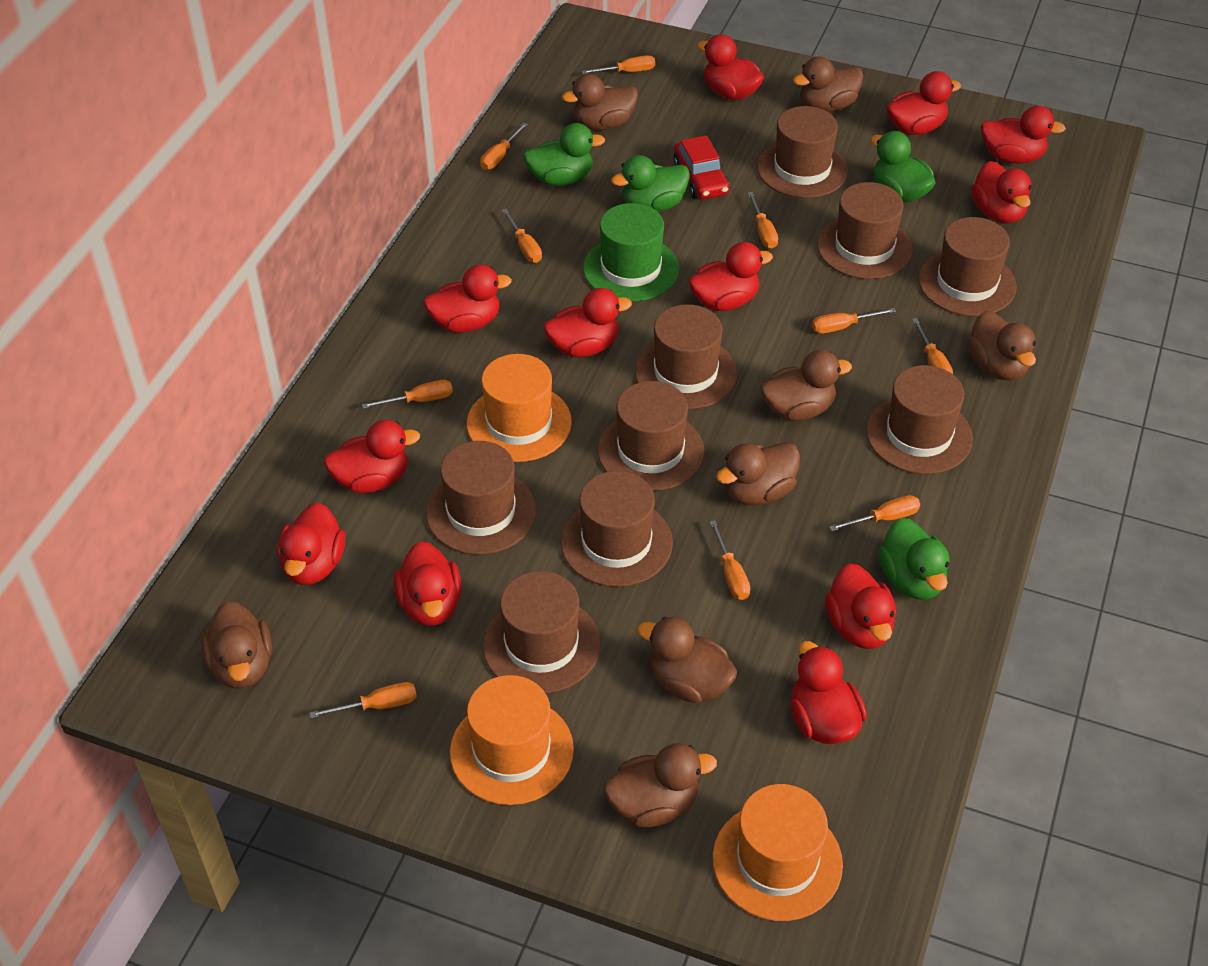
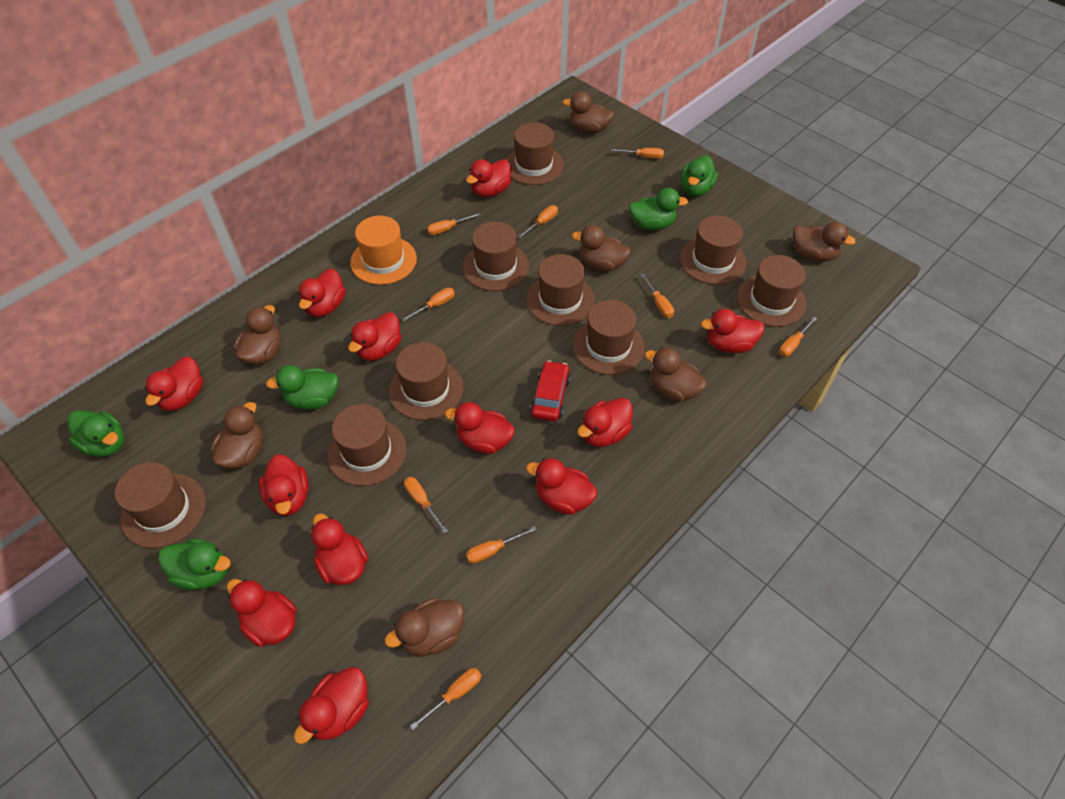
brown duck: [201,601,272,689] [562,74,638,130] [604,743,717,827] [637,617,737,703] [716,442,800,506] [760,350,852,421] [793,56,864,112] [967,311,1036,380] = 8 -> [211,402,263,469] [234,305,281,365] [385,598,465,656] [563,91,614,134] [572,225,631,271] [645,347,707,402] [793,222,856,262] = 7
green duck: [523,123,605,186] [611,155,690,212] [871,131,936,202] [878,518,949,600] = 4 -> [68,410,125,457] [158,539,231,590] [266,365,339,409] [629,188,688,230] [681,155,718,197] = 5
green hat: [583,203,679,301] = 1 -> none = 0
orange hat: [450,675,574,805] [467,354,572,462] [712,784,843,921] = 3 -> [350,216,417,285] = 1
orange screwdriver: [310,682,417,718] [362,380,453,409] [480,123,528,170] [502,209,542,263] [582,55,655,74] [710,520,750,600] [748,192,778,248] [812,308,896,334] [829,495,920,531] [912,318,953,374] = 10 -> [402,288,455,321] [404,477,448,533] [410,668,482,730] [427,213,480,235] [466,526,536,564] [518,205,558,238] [612,148,664,159] [641,274,674,318] [779,317,817,357] = 9

